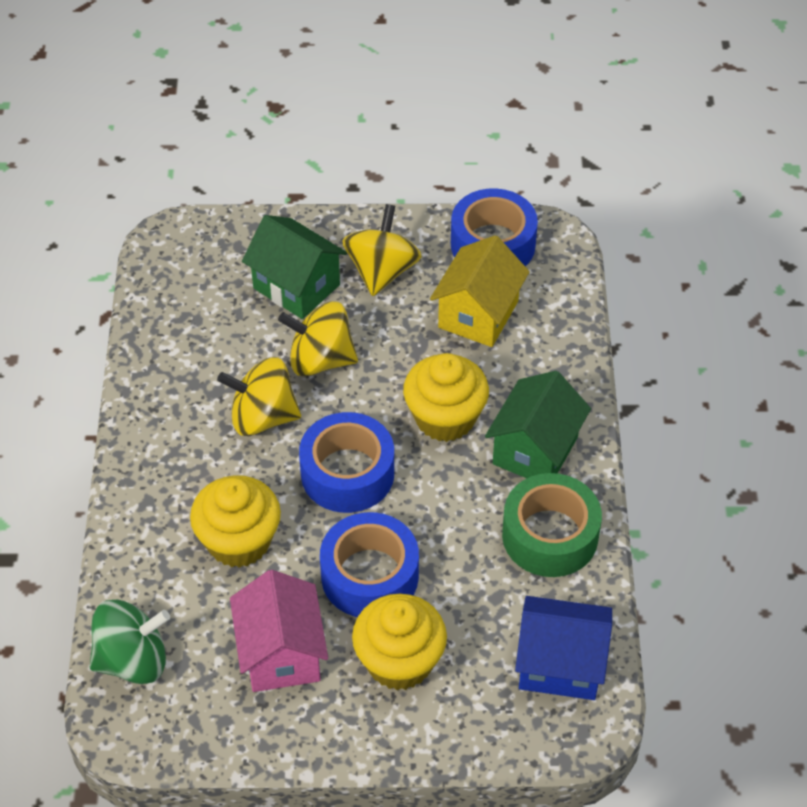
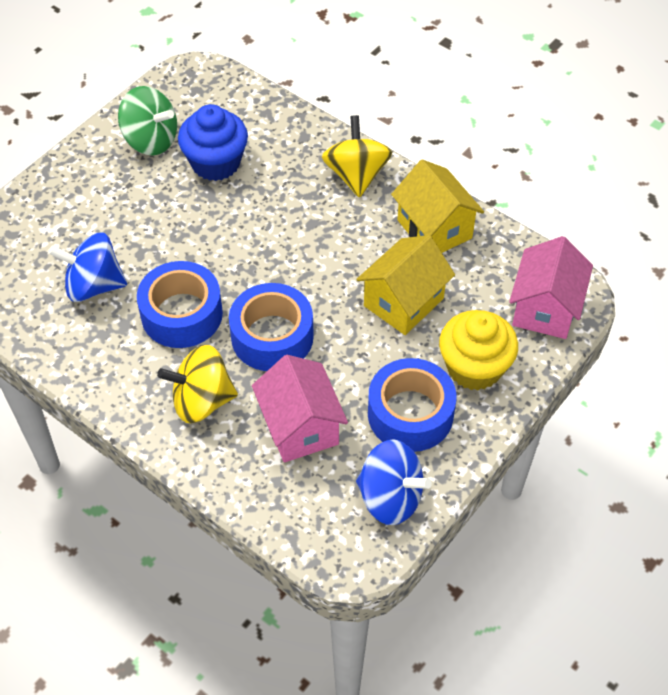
blue cupcake: none = 0 -> [178,104,248,181] = 1
blue house: [515,596,612,700] = 1 -> none = 0
blue spinning top: none = 0 -> [48,233,127,302] [356,439,432,525] = 2
green house: [242,215,347,319] [485,371,591,478] = 2 -> none = 0
green tape: [502,473,602,577] = 1 -> none = 0
pink house: [230,570,328,692] = 1 -> [252,355,348,462] [509,236,593,339] = 2
yellow cupcake: [190,475,281,568] [352,594,447,690] [403,353,489,442] = 3 -> [439,310,518,390] = 1
yellow house: [430,235,530,347] = 1 -> [356,235,455,335] [391,159,484,253] = 2
yellow spinning top: [217,357,301,436] [278,301,358,377] [342,204,422,296] = 3 -> [157,345,238,423] [322,115,392,198] = 2

